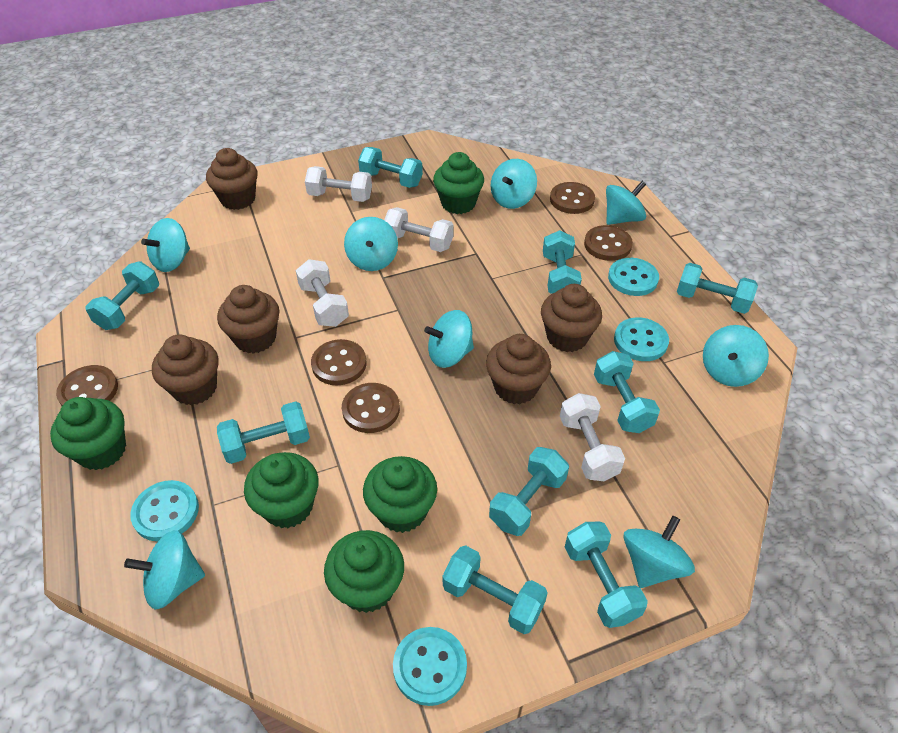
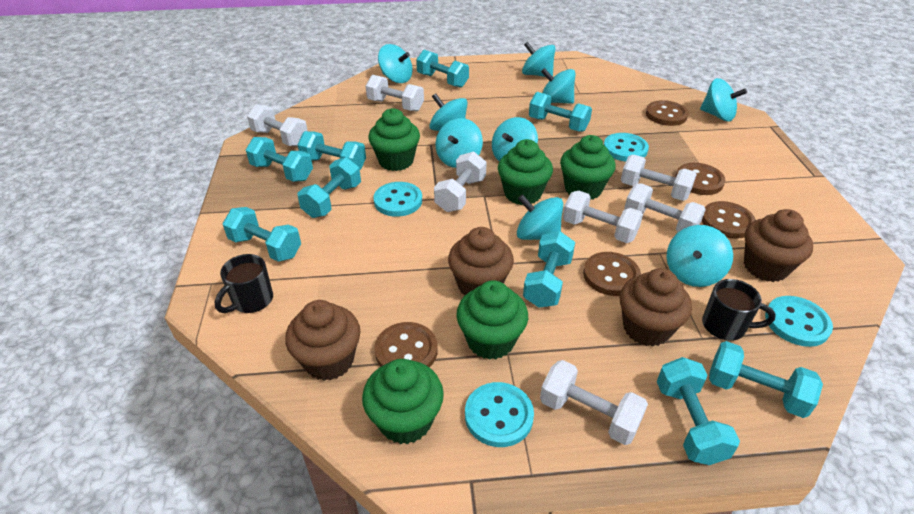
black mug: none = 0 -> [215,254,273,313] [702,279,776,341] = 2
brown cupcake: [152,334,219,405] [206,148,257,210] [217,285,279,354] [486,334,551,404] [541,284,602,352] = 5 -> [285,300,360,381] [448,227,514,296] [619,268,692,347] [744,209,813,282] = 4
turquoise spinning top: [124,530,205,610] [141,218,190,272] [344,217,398,271] [424,310,474,368] [490,159,537,209] [606,181,646,225] [623,516,695,588] [703,325,769,387] = 8 -> [378,44,413,83] [429,93,468,131] [436,118,483,168] [492,117,538,161] [517,194,563,240] [522,42,555,77] [541,68,576,104] [667,225,733,287] [700,78,747,121] = 9
white dumbbell: [296,259,349,327] [305,166,372,202] [384,207,454,252] [560,393,625,481] = 4 -> [247,104,308,146] [366,75,424,112] [434,152,487,212] [540,360,648,445] [563,191,643,243] [621,155,697,201] [624,183,706,232] = 7

